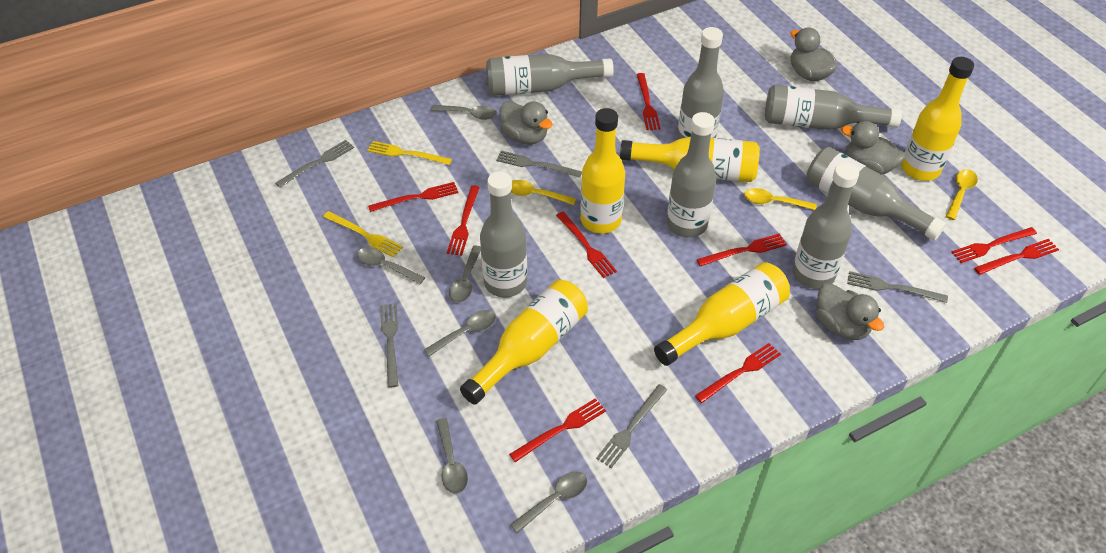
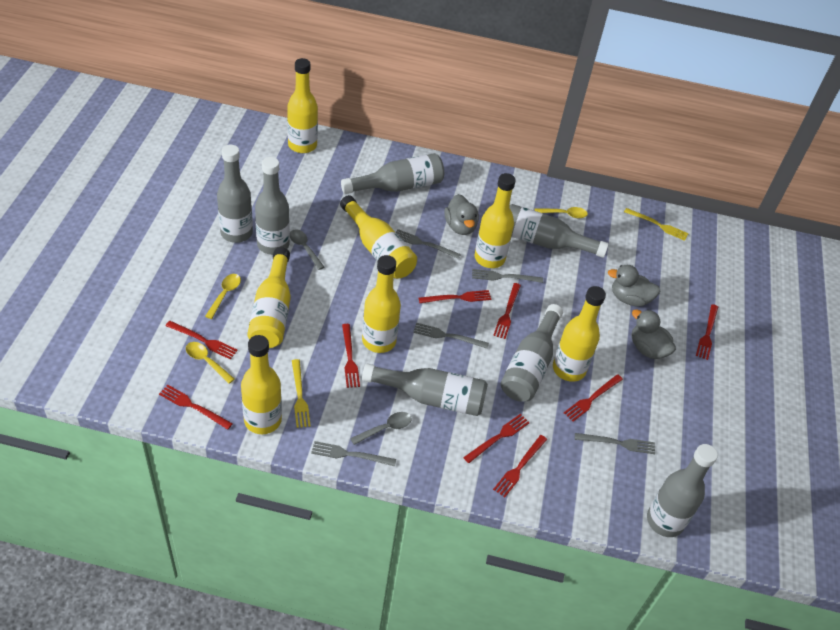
grey duck: [499,101,553,144] [790,27,837,81] [816,283,884,340] [841,121,905,175] = 4 -> [444,194,479,235] [608,265,660,307] [632,309,676,359] = 3
grey spoon: [357,247,425,284] [424,310,496,357] [431,105,496,120] [436,418,468,494] [449,246,481,303] [510,471,587,533] = 6 -> [290,229,324,270] [350,412,412,445] = 2
yellow bottle: [460,280,588,405] [580,108,625,234] [620,137,760,182] [654,262,790,366] [901,57,974,181] = 5 -> [241,335,282,434] [247,247,291,348] [287,58,318,153] [340,195,417,279] [362,255,401,353] [474,173,516,268] [553,286,606,382] = 7

